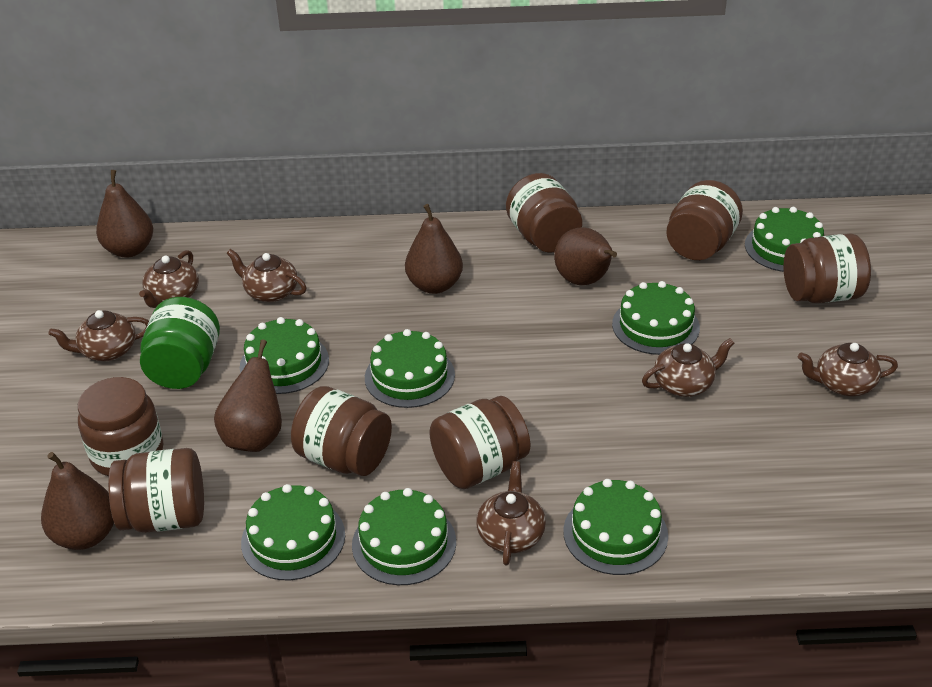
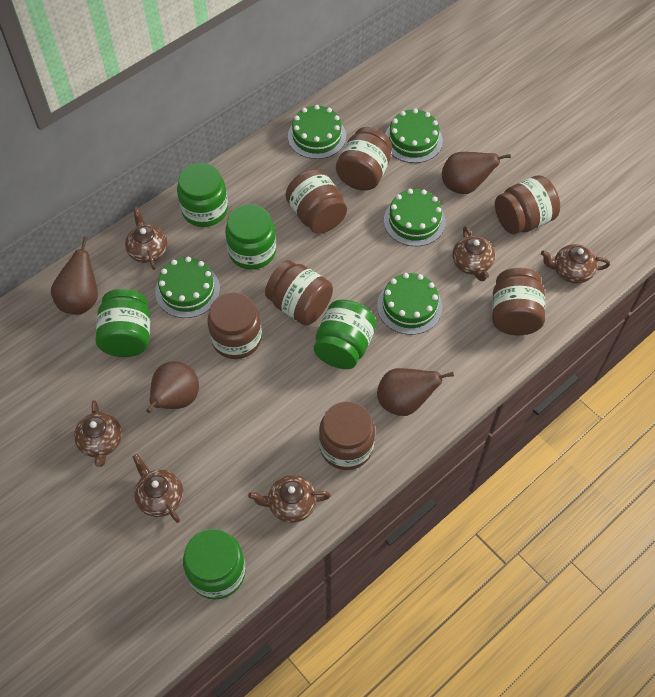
brown pear: [41,452,114,550] [96,170,153,258] [214,339,282,452] [405,204,463,294] [554,227,617,285] = 5 -> [51,237,98,315] [146,361,199,413] [377,368,454,416] [442,152,511,194] = 4
green cake: [240,317,329,394] [241,484,345,580] [352,488,456,585] [365,329,455,408] [563,479,668,575] [612,281,700,355] [745,207,824,272] = 7 -> [155,257,220,318] [288,105,346,159] [377,273,443,335] [384,189,446,247] [385,109,443,163] = 5
green jar: [140,297,220,389] = 1 -> [96,289,150,357] [177,163,228,227] [183,529,246,599] [225,204,276,270] [314,300,376,369] = 5

